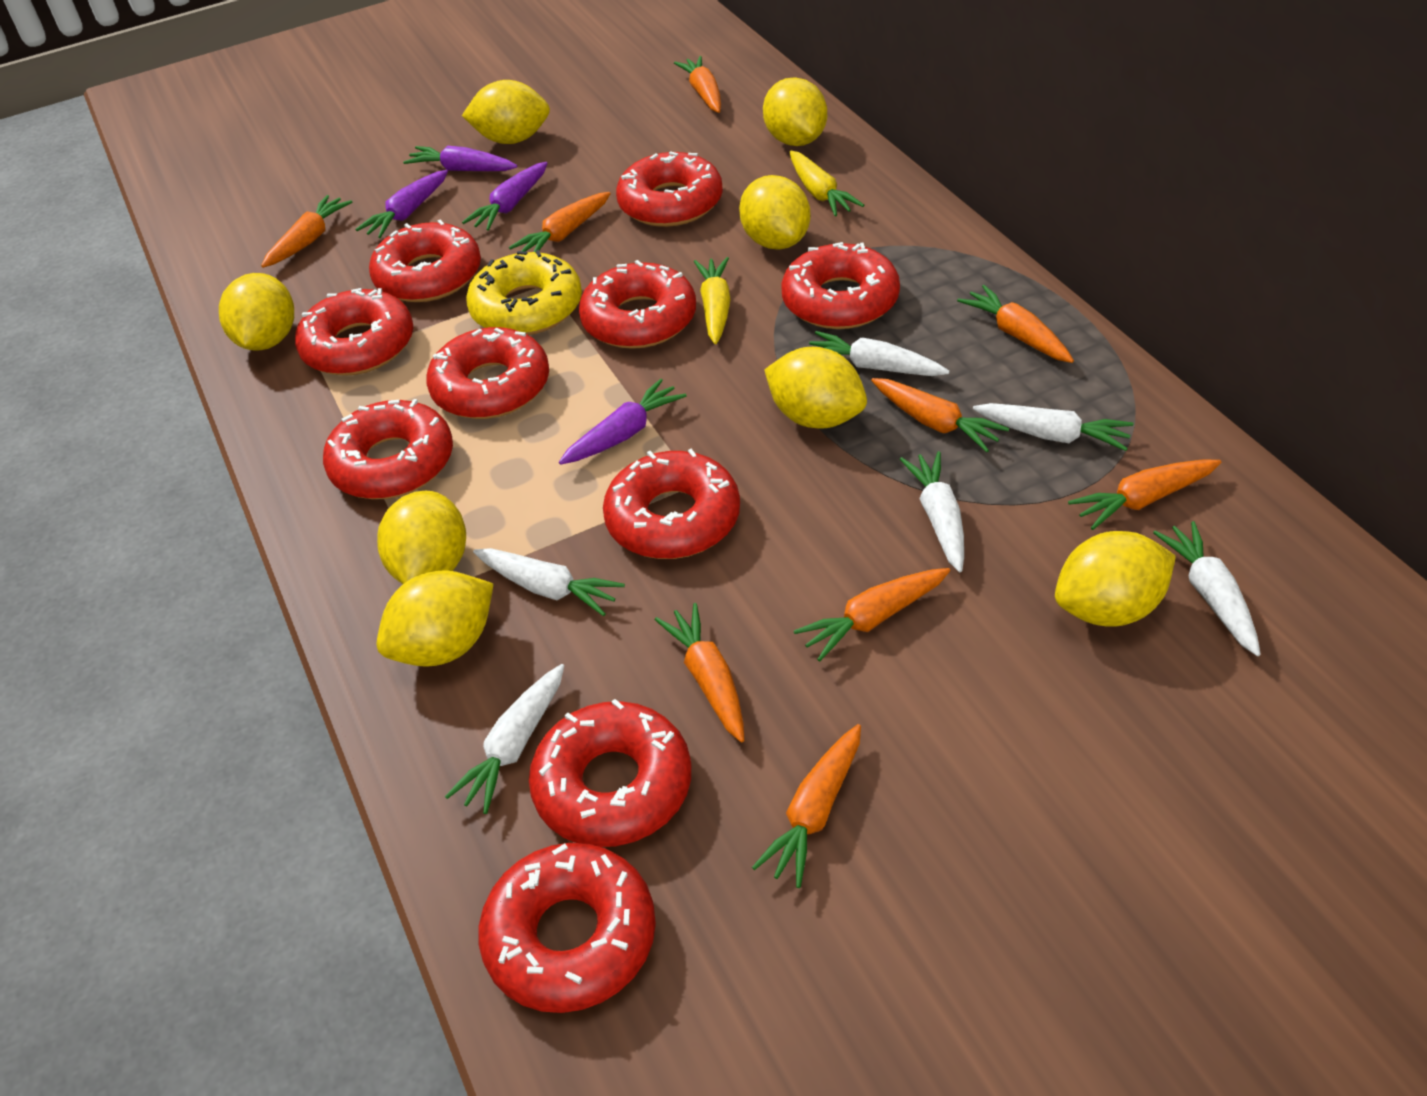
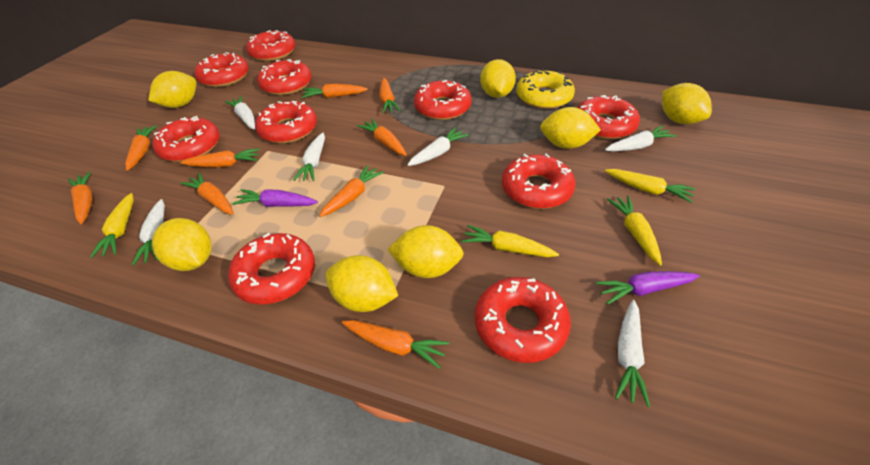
purple carrot: [355,170,448,238] [403,146,517,171] [462,162,548,231] [559,379,686,465] = 4 -> [232,189,318,207] [595,271,700,305] = 2
yellow carrot: [694,257,731,344] [790,151,864,217] = 2 -> [90,193,134,258] [461,225,559,257] [605,169,696,203] [607,195,662,266] = 4
yellow lemon: [219,273,294,351] [376,570,494,667] [377,491,466,584] [462,80,550,144] [739,175,810,250] [763,77,827,146] [764,347,867,428] [1055,531,1176,627] = 8 -> [148,71,196,108] [152,218,212,271] [326,255,398,312] [387,225,464,278] [480,59,516,98] [540,107,601,149] [662,83,712,124] = 7

